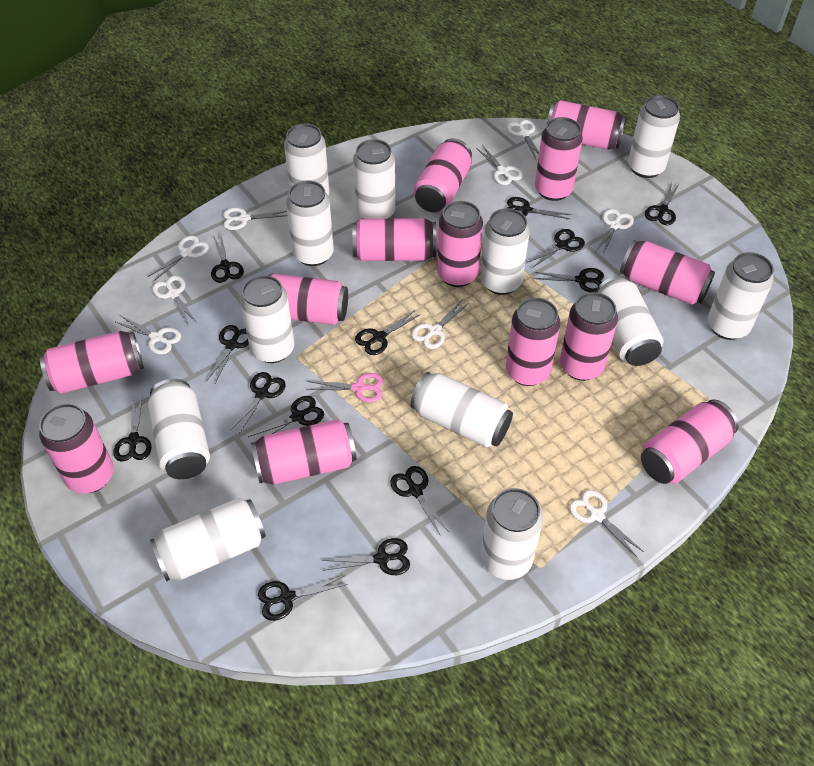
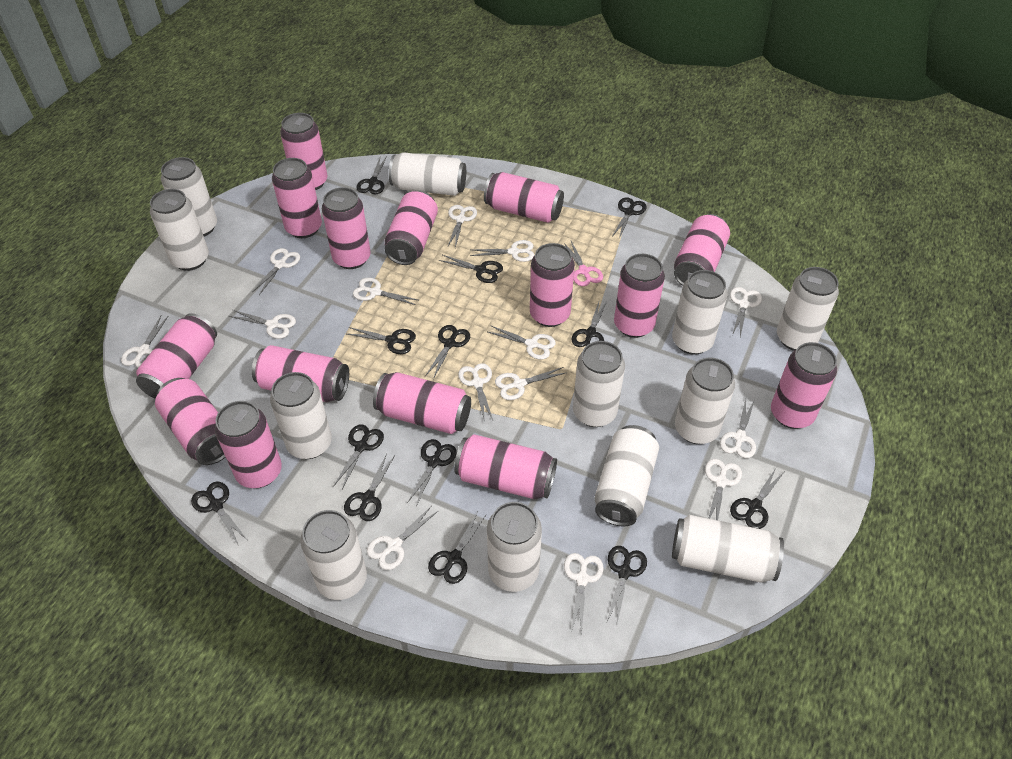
pink can: [39,403,114,493] [40,331,144,394] [251,419,356,485] [268,273,348,325] [352,218,436,261] [414,138,472,212] [437,201,483,287] [506,298,561,386] [535,117,583,201] [547,100,626,150] [560,292,618,381] [620,240,715,305] [641,399,739,484] = 13 -> [136,313,217,399] [155,378,225,465] [215,401,282,488] [252,345,349,402] [272,158,322,238] [280,113,328,190] [322,187,371,269] [373,372,471,434] [385,190,438,265] [454,434,557,499] [484,172,564,223] [530,243,575,327] [614,254,665,338] [674,214,730,286] [771,342,837,429] = 15
white scissors: [114,315,181,355] [148,236,209,281] [152,275,197,325] [223,208,288,230] [411,300,469,349] [476,145,523,185] [507,120,539,159] [569,490,644,558] [595,209,634,256] = 9 -> [121,316,168,368] [229,310,296,339] [252,248,300,295] [353,278,418,305] [367,507,438,570] [448,205,477,248] [458,363,493,422] [470,240,534,262] [488,325,556,360] [495,367,565,400] [564,553,604,635] [705,459,742,520] [720,399,756,458] [730,287,762,337] = 14

